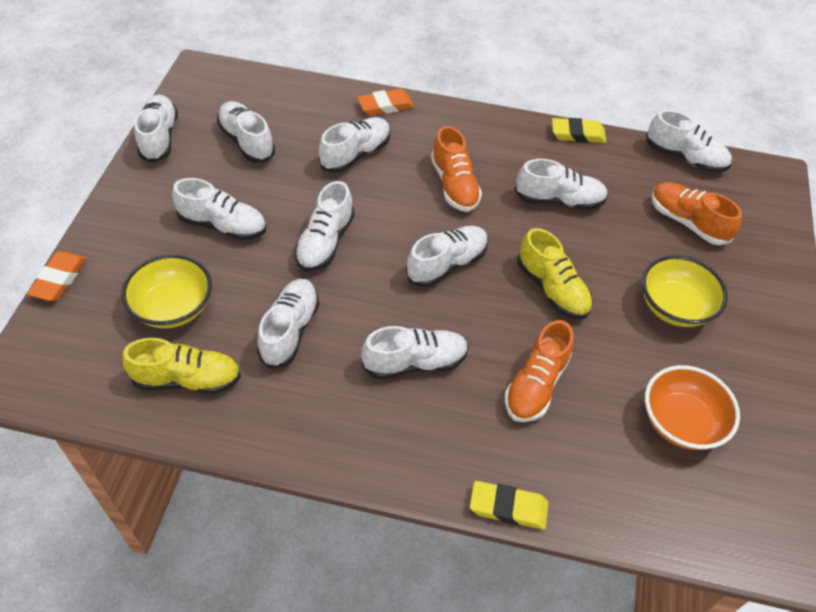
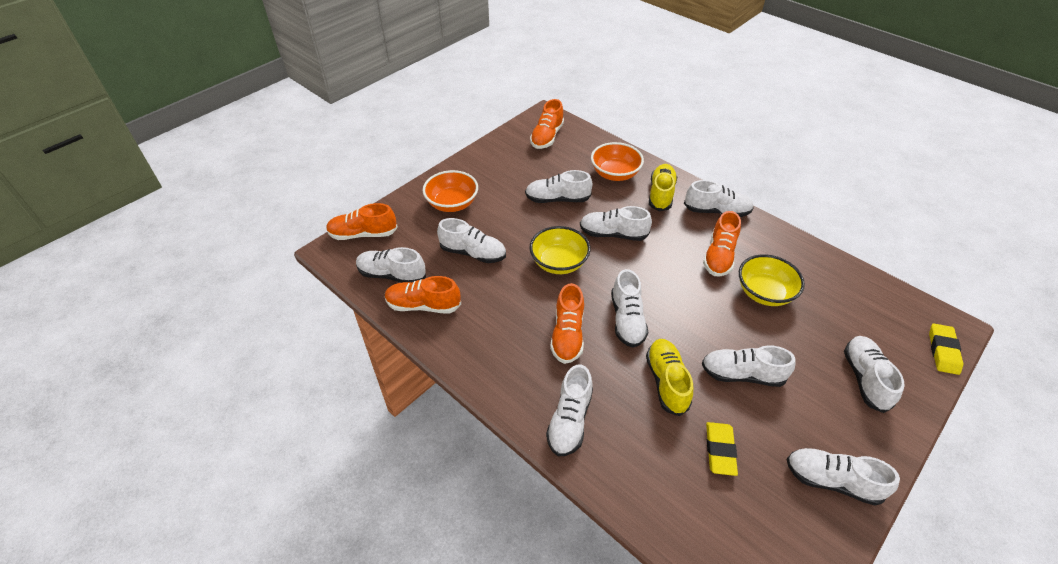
orange bowl: [645,365,740,450] = 1 -> [423,170,478,212] [591,142,644,181] = 2
orange eraser: [27,251,87,301] [357,89,414,116] = 2 -> none = 0
orange shoe: [431,126,482,212] [505,320,574,422] [651,182,742,245] = 3 -> [326,203,398,240] [385,276,461,314] [530,99,564,149] [550,283,584,364] [703,211,741,276] = 5

